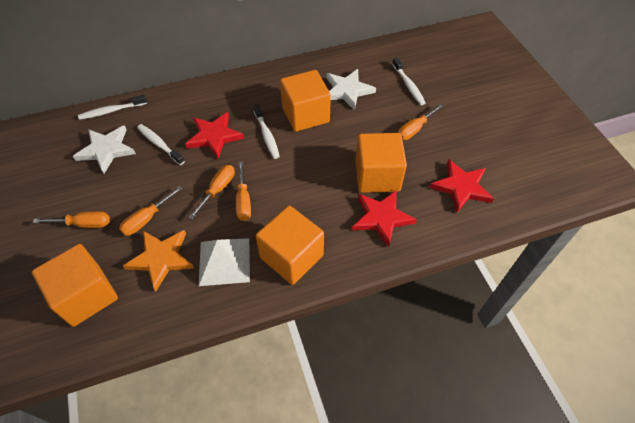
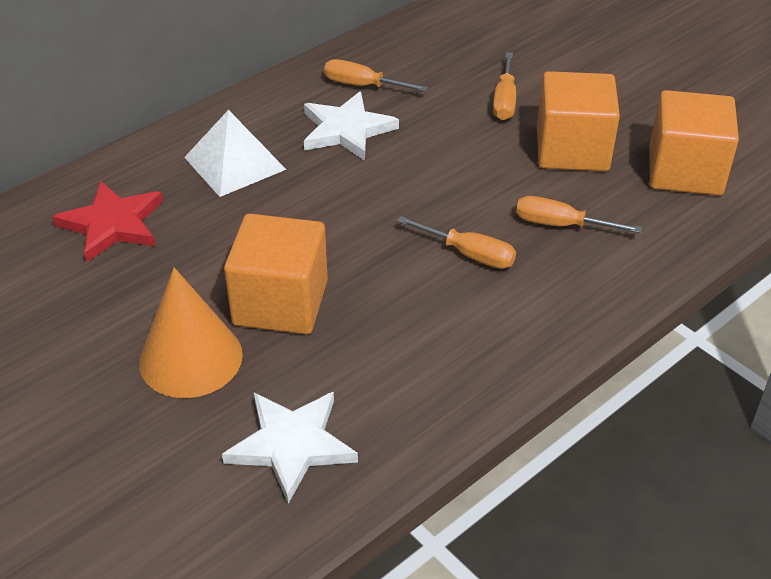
orange cone: none = 0 -> [139,267,243,398] = 1
orange cube: [32,244,118,327] [256,206,324,285] [280,70,331,132] [355,133,407,193] = 4 -> [224,214,328,335] [537,71,620,171] [649,90,739,196] = 3
orange screwdriver: [33,211,110,228] [119,186,183,236] [188,165,235,219] [236,161,251,221] [398,103,444,140] = 5 -> [324,59,428,92] [397,216,516,269] [493,52,516,120] [516,196,642,233] = 4
orange star: [123,230,194,292] = 1 -> none = 0
red star: [185,112,244,159] [352,190,417,247] [429,159,494,212] = 3 -> [52,180,163,262] = 1
white toothbrush: [78,95,147,120] [137,124,185,165] [253,104,280,159] [392,57,426,105] = 4 -> none = 0

